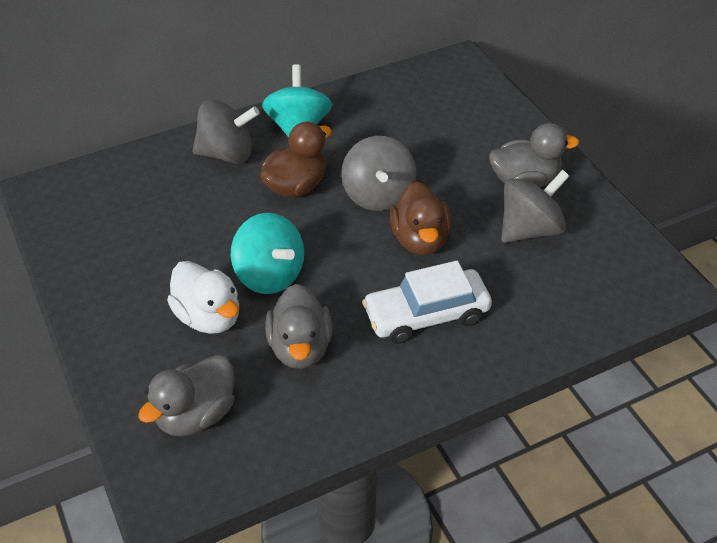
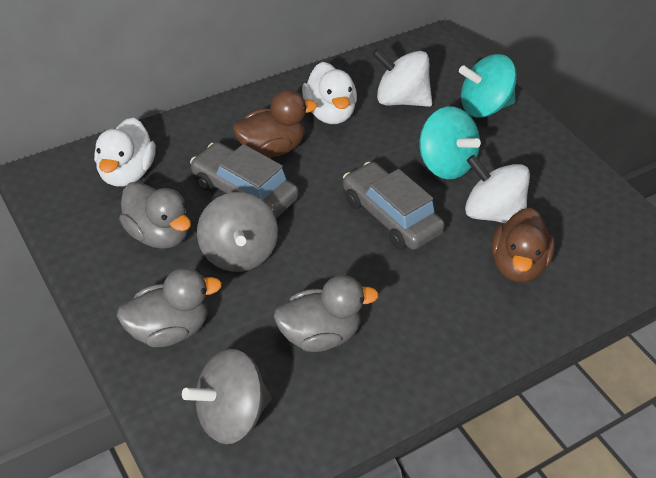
grey car: none = 0 -> [190,142,299,218] [343,162,445,250] = 2
grey spinning top: [192,99,260,164] [341,136,416,211] [501,170,570,243] = 3 -> [182,349,272,444] [197,192,278,272] = 2
white car: [362,261,492,344] = 1 -> none = 0
white duck: [167,261,239,334] = 1 -> [94,118,156,187] [302,62,357,124] = 2
white spinning top: none = 0 -> [372,48,432,107] [465,155,530,223] = 2

